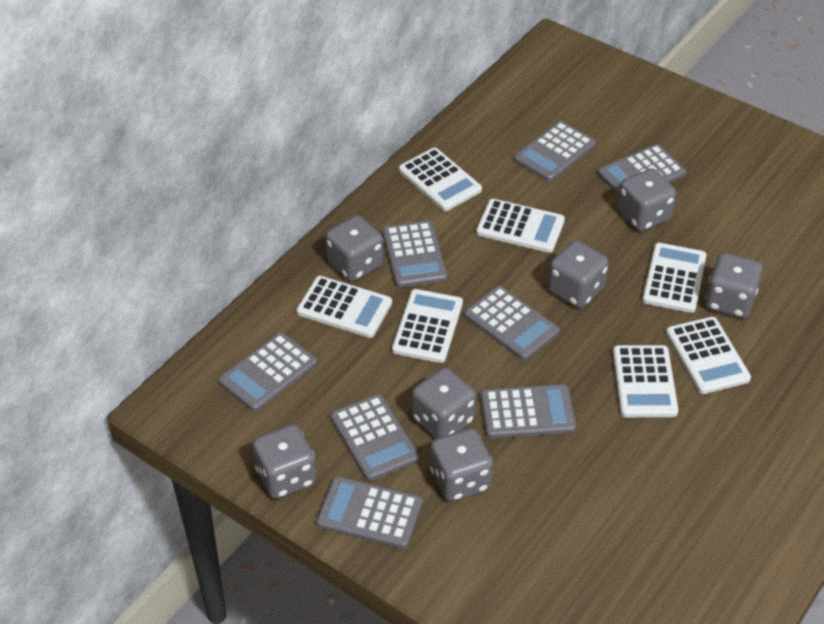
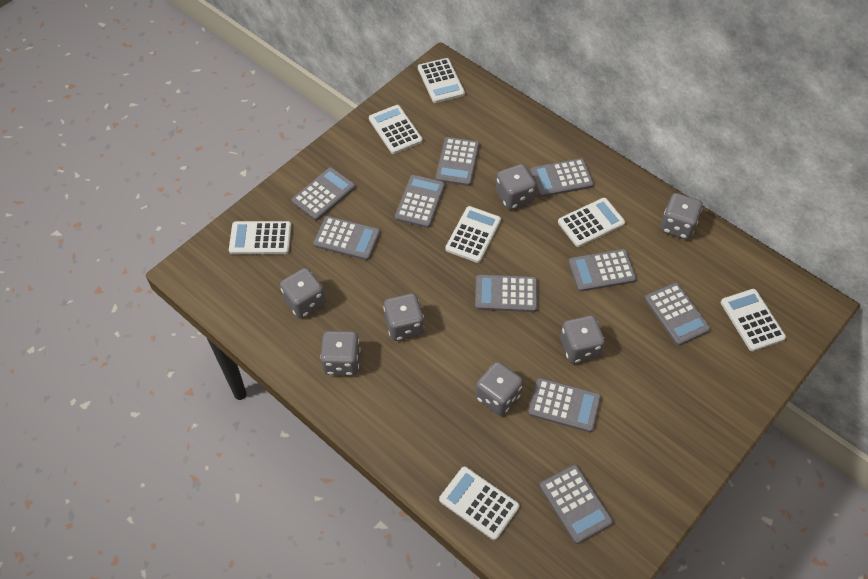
grey calculator: [219,332,317,412] [316,476,423,549] [331,394,419,481] [383,221,447,287] [464,286,559,360] [480,384,576,438] [514,121,596,182] [598,144,686,196] = 8 -> [291,167,355,221] [313,216,380,260] [395,175,445,228] [436,137,479,186] [475,274,537,312] [528,378,601,432] [530,158,594,197] [540,465,613,544] [568,249,637,292] [644,283,711,346] = 10

